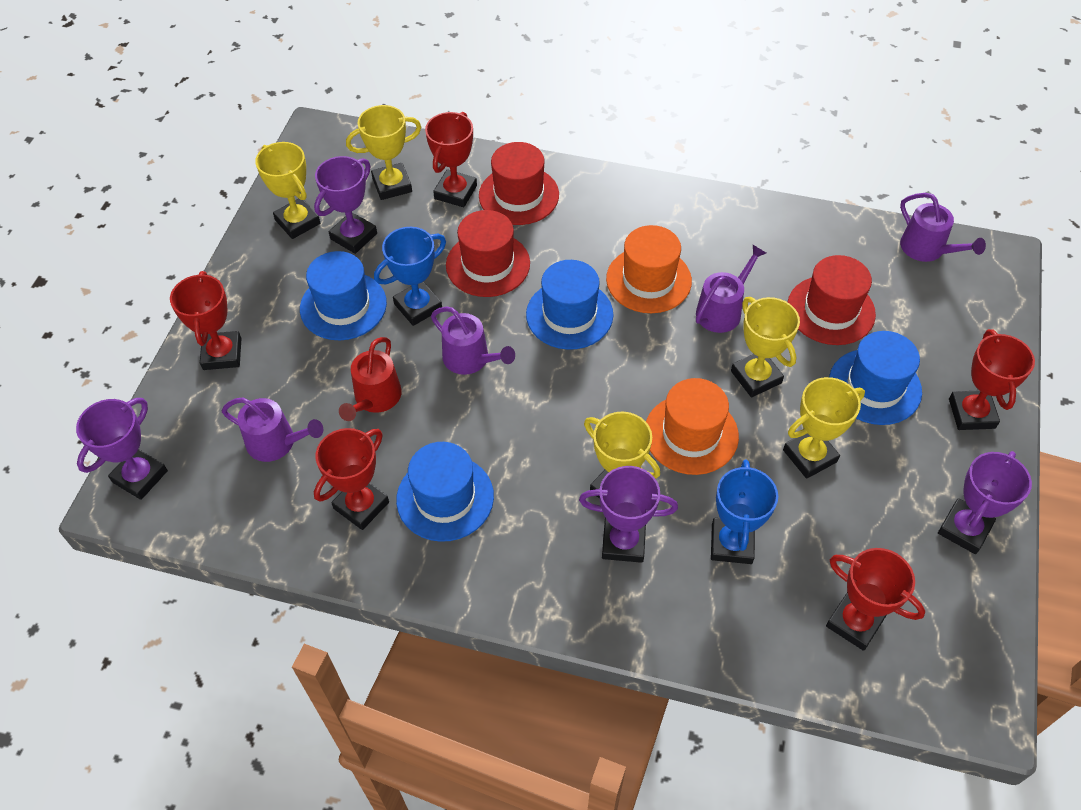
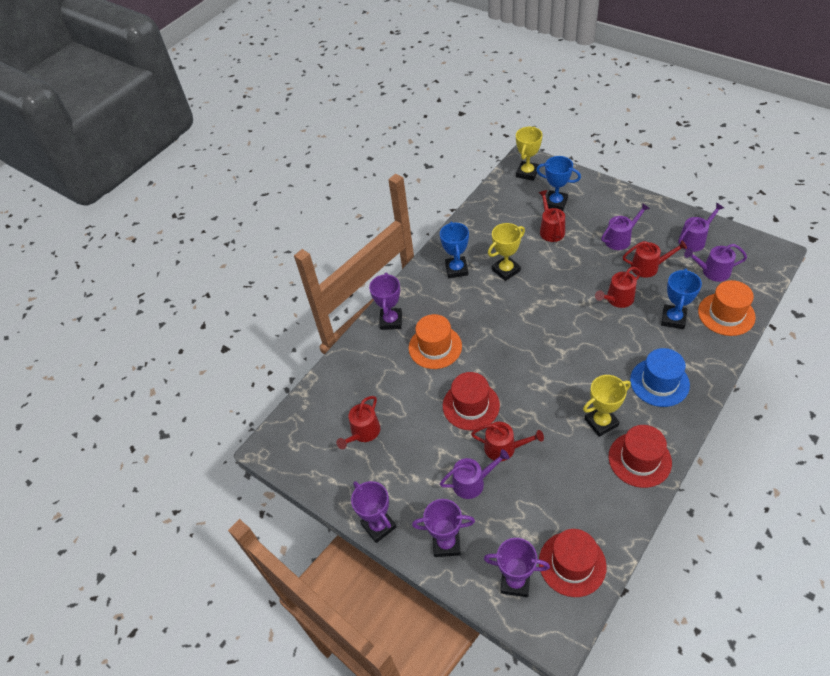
blue hat: [300,251,387,340] [396,442,494,542] [526,260,613,350] [829,331,922,425] = 4 -> [630,348,690,407] = 1
blue trophy: [374,227,446,326] [711,459,778,564] = 2 -> [440,221,469,278] [536,156,581,211] [661,269,702,329] = 3
red trophy: [170,271,242,370] [314,428,389,530] [425,112,477,207] [826,548,925,651] [949,329,1035,430] = 5 -> none = 0
red watering can: [339,337,402,421] = 1 -> [337,396,380,449] [471,422,544,461] [538,190,565,242] [595,267,641,308] [623,240,687,278] = 5
yellow trophy: [255,142,320,239] [346,105,421,200] [584,412,660,499] [731,297,800,397] [783,377,865,479] = 5 -> [488,223,525,281] [516,126,542,181] [583,375,631,437] = 3

